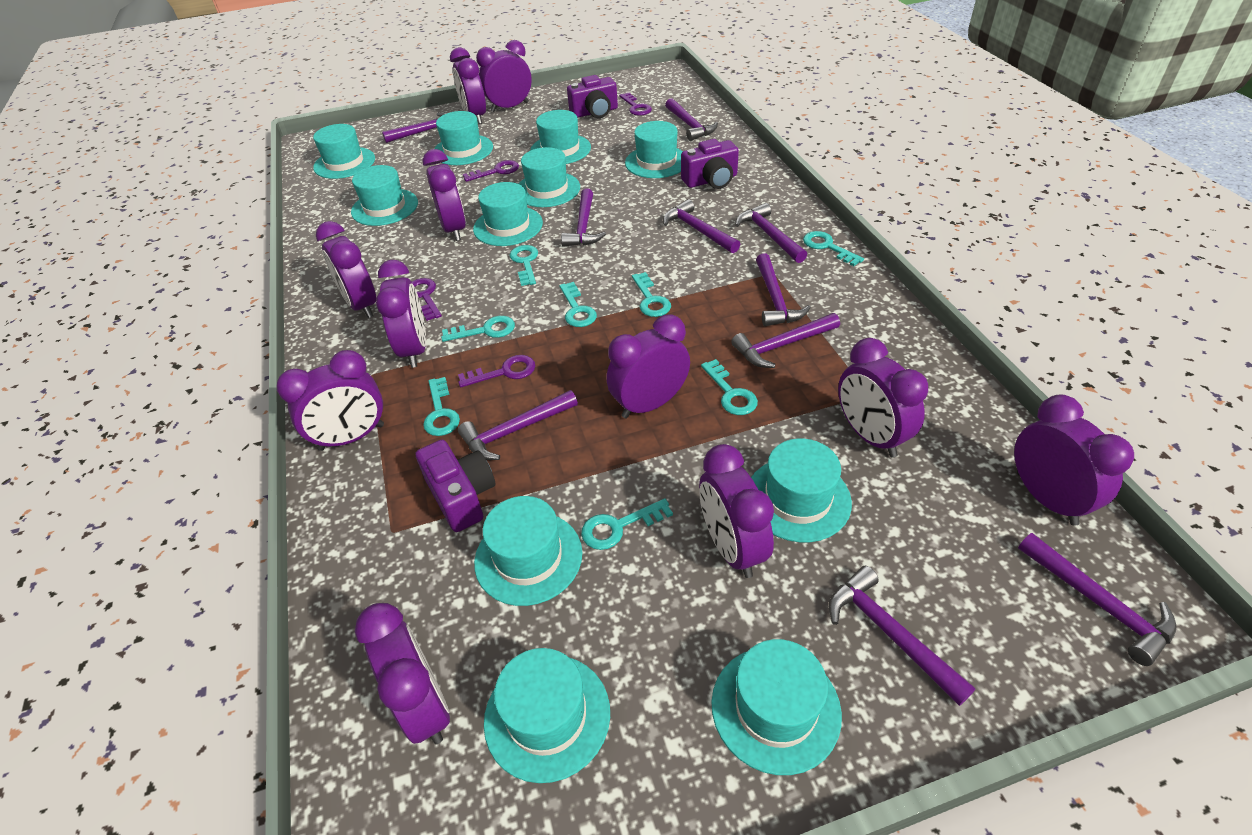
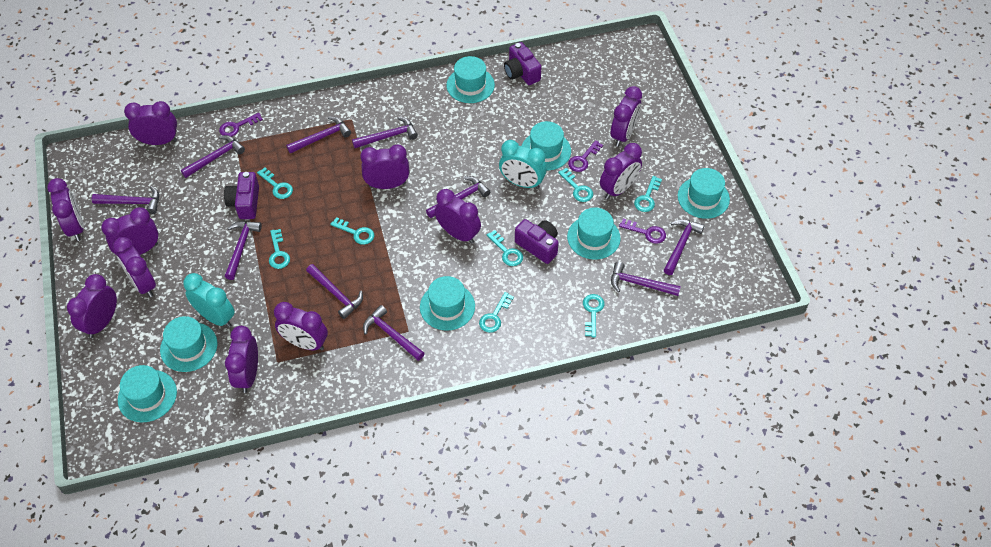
purple key: [412,278,442,321] [458,355,535,387] [463,160,519,182] [619,93,652,116] = 4 -> [219,113,263,137] [568,140,603,172] [619,218,666,244] = 3
turquoise clock: none = 0 -> [183,273,235,327] [499,140,547,189] = 2
turquoise hat: [313,124,375,179] [351,165,418,226] [434,111,493,165] [473,182,543,246] [474,496,582,606] [484,648,610,783] [519,147,580,207] [530,110,591,164] [625,121,683,178] [711,639,842,775] [751,438,852,542] = 11 -> [118,365,177,422] [160,316,218,372] [420,276,475,331] [446,56,495,103] [522,121,571,170] [567,208,621,259] [678,168,730,219] = 7

